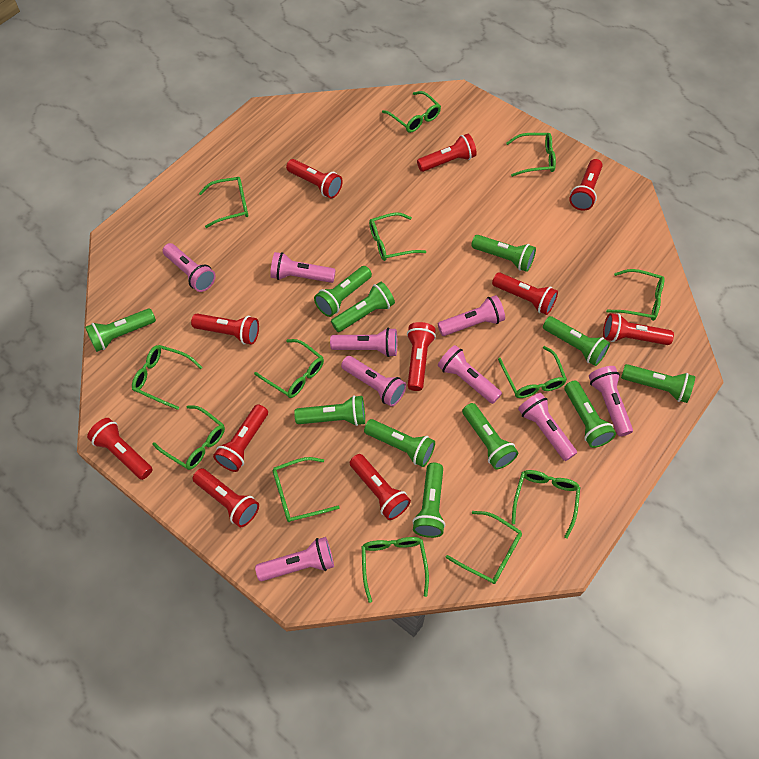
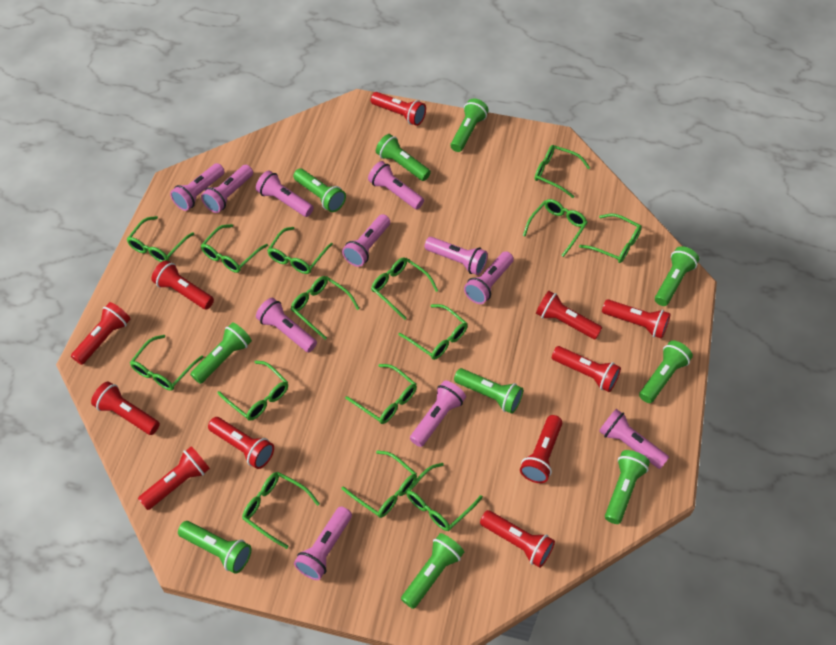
green flashlight: [85,309,156,352] [294,395,365,426] [314,266,372,317] [331,282,395,332] [364,419,435,467] [413,463,445,538] [462,403,518,469] [471,235,536,272] [543,316,610,366] [564,380,616,448] [621,364,695,403] = 11 -> [178,521,251,574] [190,322,252,384] [293,169,346,212] [376,134,431,181] [401,533,464,609] [450,98,489,152] [454,368,523,414] [605,450,650,524] [639,341,693,403] [655,246,699,306] = 10
green glasses: [132,345,203,410] [152,405,225,470] [199,177,248,228] [254,339,324,398] [273,457,340,522] [362,537,429,603] [369,212,426,261] [382,91,441,133] [446,511,522,584] [498,346,567,398] [506,133,556,177] [511,470,580,539] [606,269,665,321] = 13 -> [127,216,194,262] [130,335,204,391] [201,224,268,273] [217,361,288,421] [242,472,320,549] [267,227,333,274] [291,276,360,340] [341,450,417,518] [345,364,417,424] [371,257,438,320] [398,304,467,360] [406,463,483,531] [523,199,588,257] [534,145,590,198] [579,213,642,263] = 15
pink flashlight: [163,243,216,292] [255,537,334,581] [270,252,336,283] [330,328,397,357] [341,356,406,407] [438,295,505,336] [438,345,502,404] [518,393,577,461] [589,366,633,437] = 9 -> [170,163,225,211] [201,165,253,213] [256,170,314,217] [256,298,317,352] [294,506,352,580] [342,214,390,267] [368,161,424,209] [410,380,466,447] [425,237,488,275] [464,251,514,304] [599,409,669,469] = 11

